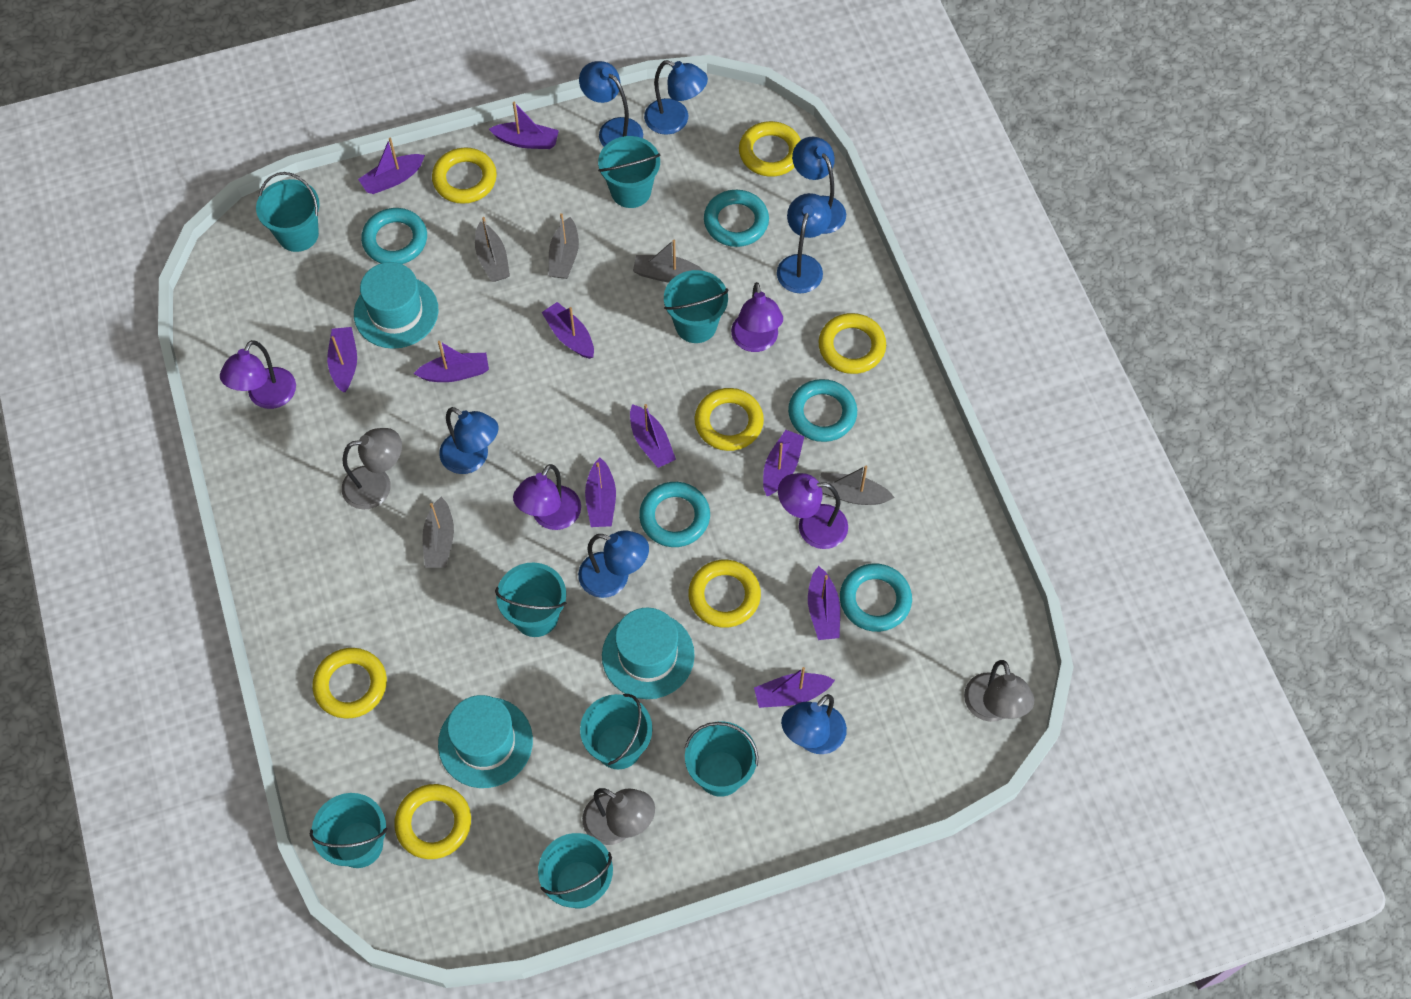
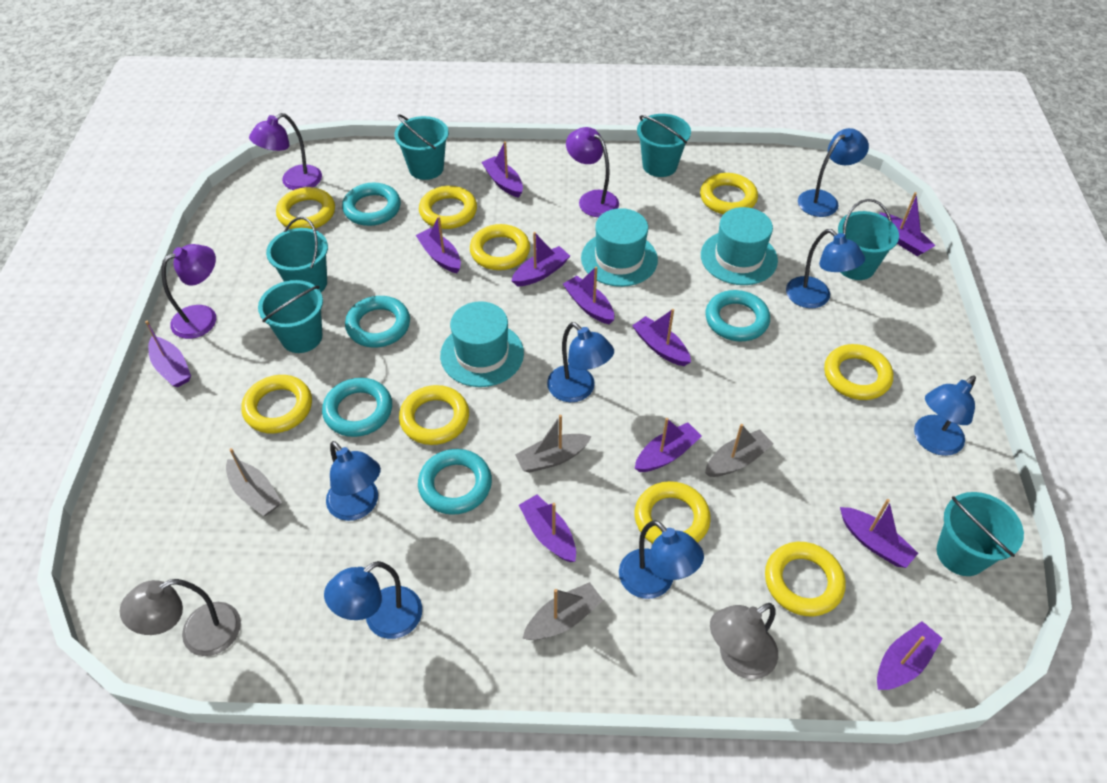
grey boat: [422,497,454,568] [475,217,510,282] [549,213,579,279] [633,240,704,282] [819,466,895,505] = 5 -> [226,448,282,516] [515,415,592,473] [522,582,603,640] [705,424,773,477] = 4
grey lamp: [342,428,402,510] [582,788,655,845] [964,660,1034,722] = 3 -> [120,579,241,656] [710,603,778,680] = 2
purple boat: [327,327,357,392] [358,138,425,194] [414,341,489,382] [489,101,559,149] [542,302,594,359] [585,458,616,527] [630,404,676,468] [754,667,835,708] [763,430,804,496] [808,566,840,640] = 10 -> [145,321,191,387] [416,216,461,273] [481,141,523,198] [512,232,570,287] [519,495,576,562] [563,267,614,324] [632,309,691,366] [635,418,701,472] [840,499,918,568] [877,621,943,690] [880,192,936,256] = 11
purple lamp: [220,340,296,409] [513,464,581,530] [731,282,783,352] [778,473,848,549] = 4 -> [161,244,216,339] [249,113,322,190] [566,127,619,217] = 3
turquoise bucket: [256,172,320,252] [310,793,388,868] [495,562,567,637] [538,833,613,908] [580,694,652,769] [598,136,660,208] [664,270,729,343] [685,721,758,797] = 8 -> [258,280,323,353] [266,217,328,292] [394,114,449,180] [637,114,691,177] [838,199,899,280] [937,492,1024,576] = 6
yellow ring: [312,648,387,719] [394,784,471,859] [432,147,497,204] [688,560,761,628] [695,388,764,451] [739,121,801,177] [818,313,886,374] = 7 -> [241,375,312,433] [276,187,335,229] [399,385,469,445] [419,186,477,229] [470,224,530,270] [635,481,711,544] [700,173,758,214] [765,542,846,616] [824,344,893,400] = 9

